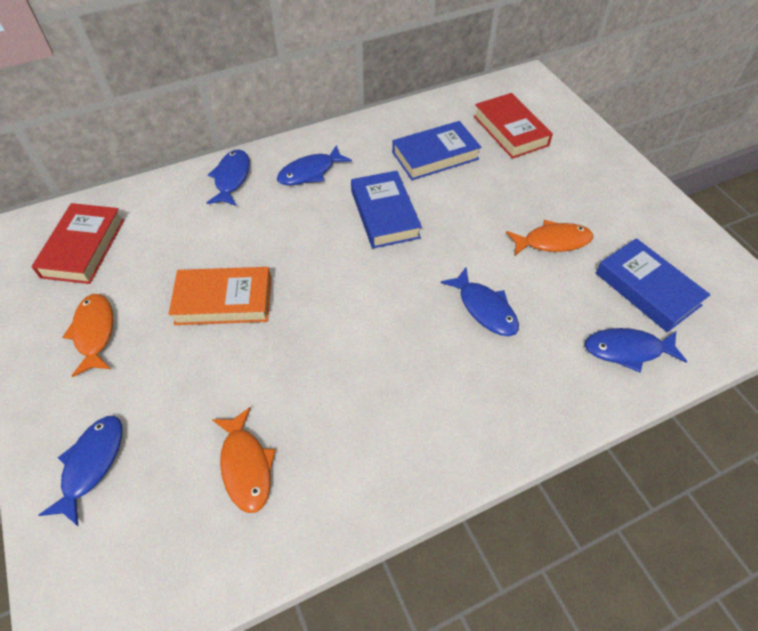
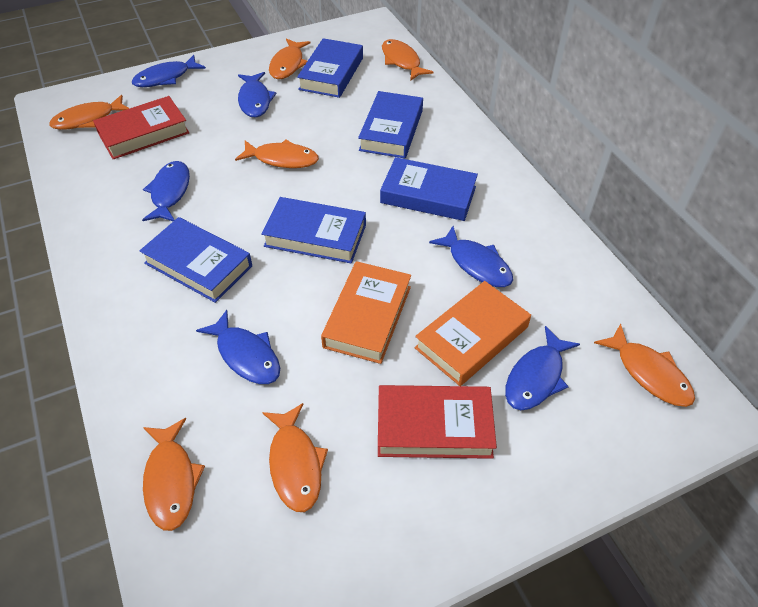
blue book: [351,171,422,248] [392,121,481,180] [596,238,711,332] = 3 -> [140,217,252,303] [261,197,366,264] [297,38,363,98] [358,91,423,158] [380,157,478,221] = 5
blue fish: [39,416,122,526] [207,149,250,206] [277,145,352,186] [441,268,519,336] [585,328,687,373] = 5 -> [132,55,206,87] [142,161,190,221] [196,310,280,384] [238,72,277,117] [429,226,513,287] [505,326,580,410] = 6
orange book: [169,267,271,325] = 1 -> [321,261,411,364] [415,281,531,386] = 2
orange fish: [62,294,113,377] [212,407,276,513] [506,220,593,256] = 3 -> [49,95,130,130] [143,418,205,531] [235,140,319,168] [262,403,328,512] [269,38,310,79] [382,39,434,81] [594,323,695,407] = 7

